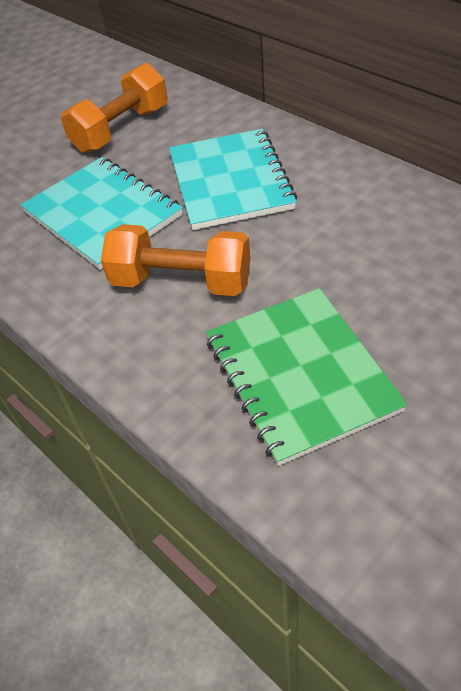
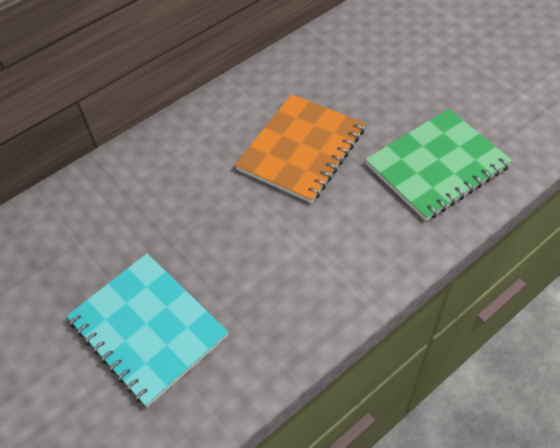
orange dumbbell: [61,63,168,153] [101,224,251,296] = 2 -> none = 0
orange notebook: none = 0 -> [235,94,365,203] = 1
turquoise notebook: [21,157,183,270] [169,129,297,230] = 2 -> [66,253,229,407] = 1

